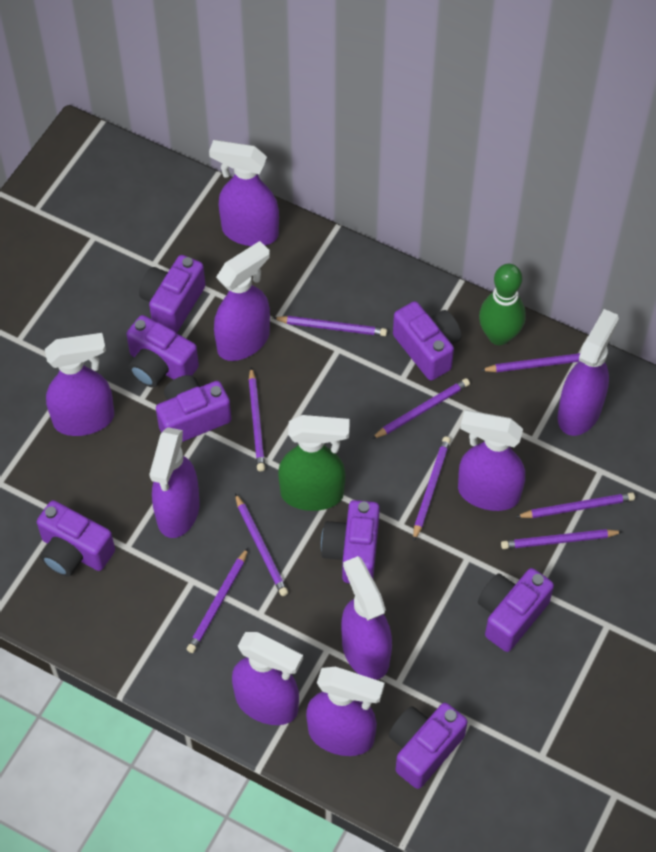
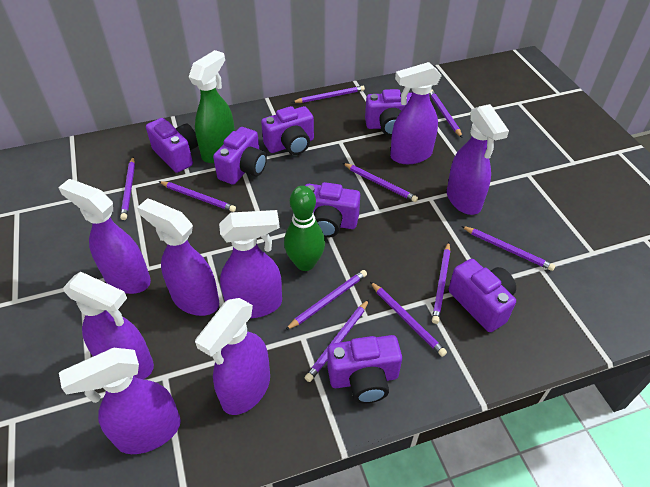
purple camera: [37,500,115,577] [126,315,199,387] [139,255,205,333] [156,375,231,442] [321,500,380,583] [389,703,468,789] [393,301,461,381] [478,568,554,652] = 8 -> [146,118,198,173] [213,127,267,185] [261,106,314,155] [305,182,360,238] [327,335,402,404] [365,89,412,136] [448,259,516,332] = 7
purple pencil: [186,548,248,653] [235,493,288,596] [248,367,265,471] [273,316,387,336] [371,378,470,439] [413,436,451,542] [480,353,580,372] [501,529,623,549] [516,492,635,518] = 9 -> [120,157,135,220] [159,181,236,212] [285,270,367,330] [292,86,365,103] [305,299,369,382] [343,163,418,202] [370,282,447,357] [429,89,462,137] [432,242,450,324] [461,226,555,271] = 10
purple spray bottle: [45,333,114,436] [149,427,200,538] [209,140,279,246] [214,241,270,361] [232,632,303,725] [306,667,385,756] [341,556,392,680] [458,410,525,511] [558,309,619,436] = 9 -> [58,179,151,294] [59,348,181,454] [63,272,154,379] [137,198,220,316] [195,298,270,415] [219,210,282,318] [390,62,442,164] [447,104,509,215] = 8

